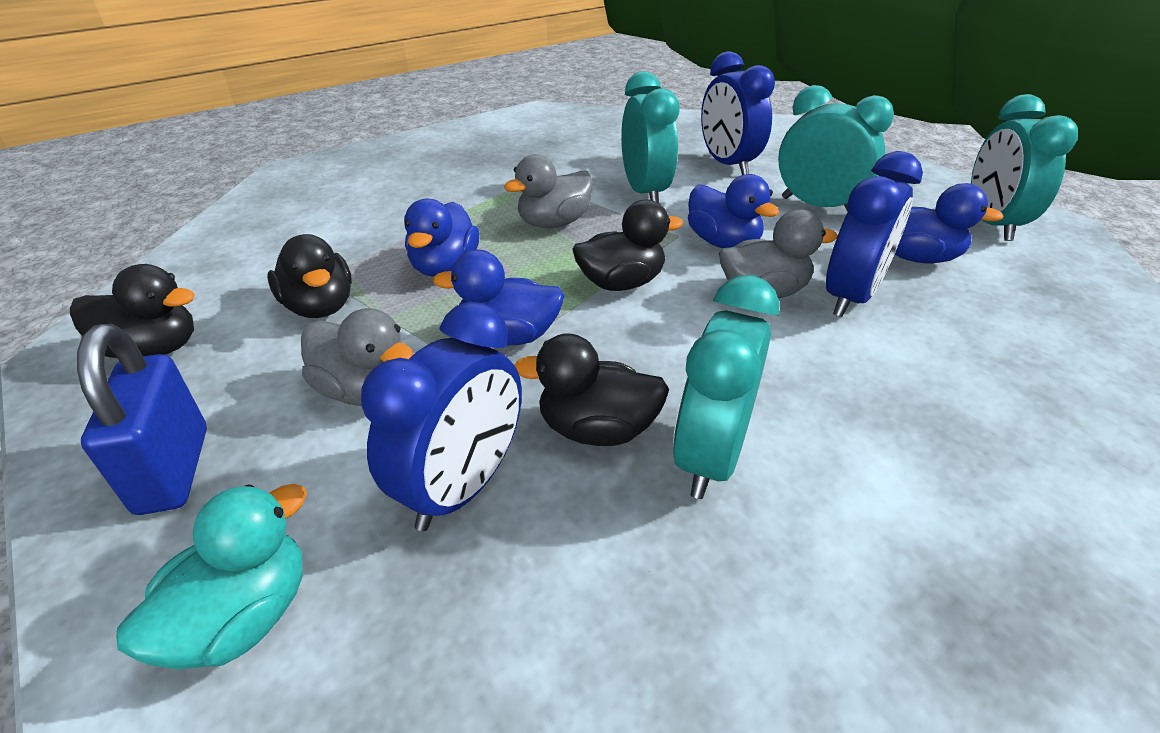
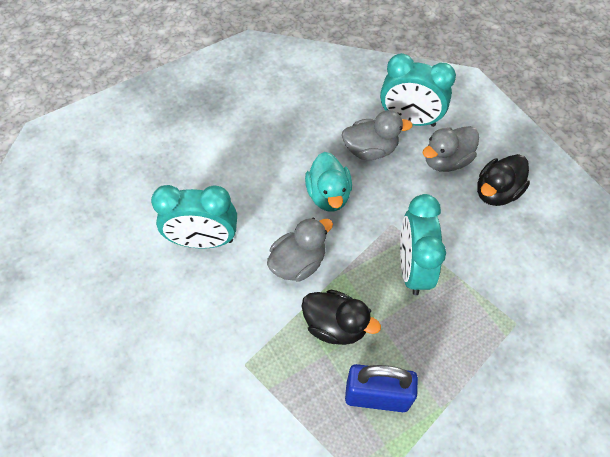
black duck: [70,264,195,358] [267,234,352,318] [514,333,669,446] [573,200,683,291] = 4 -> [302,290,381,345] [477,154,530,206] = 2
blue clock: [361,302,522,531] [701,51,775,175] [826,151,923,317] = 3 -> none = 0
blue duck: [404,199,480,277] [433,250,565,346] [688,174,779,248] [895,183,1004,263] = 4 -> none = 0
turquoise clock: [621,71,680,203] [673,275,780,499] [778,85,894,212] [971,94,1078,241] = 4 -> [151,185,237,249] [380,53,456,127] [400,194,446,295] = 3

